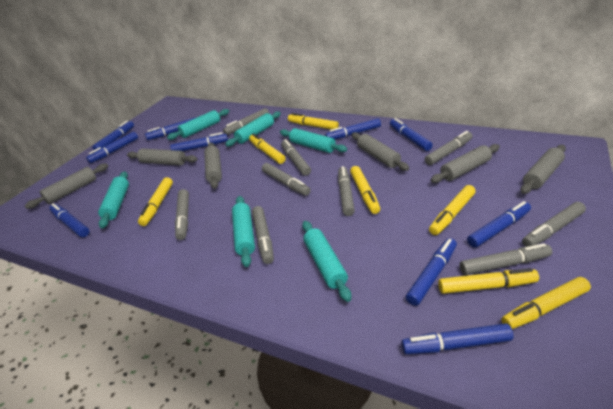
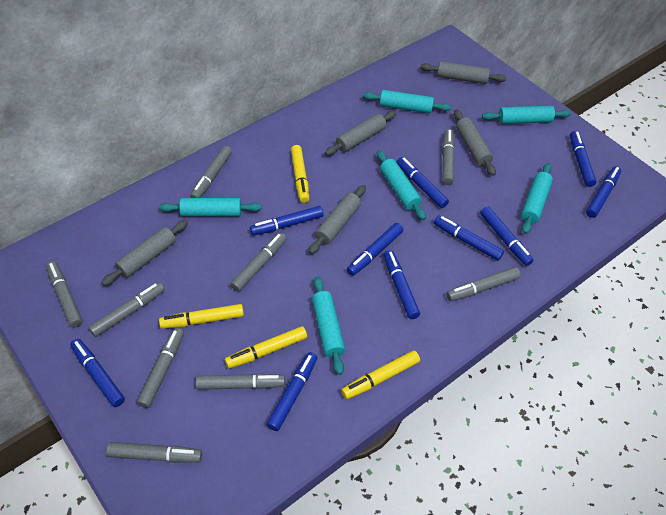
grey rolling pin: [25,163,108,209] [127,148,198,166] [204,143,222,189] [352,132,409,171] [430,144,500,183] [520,145,566,194] = 6 -> [101,220,188,286] [309,185,366,254] [325,111,396,156] [421,61,507,84] [454,110,496,176] = 5
yellow marker: [138,177,173,226] [249,134,286,164] [288,113,339,130] [350,166,380,214] [429,185,476,235] [438,268,539,294] [501,277,591,329] = 7 -> [159,304,244,329] [225,326,307,369] [291,145,309,203] [341,350,420,399] = 4

